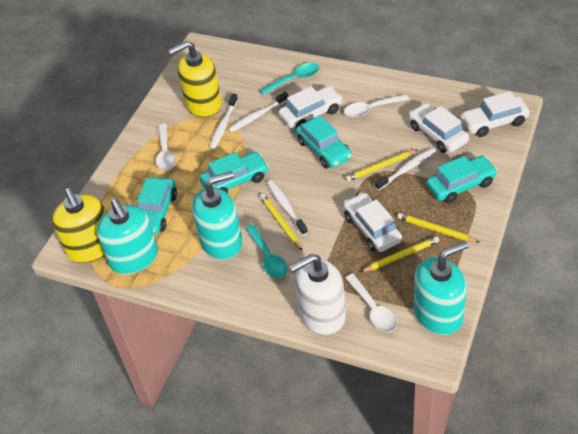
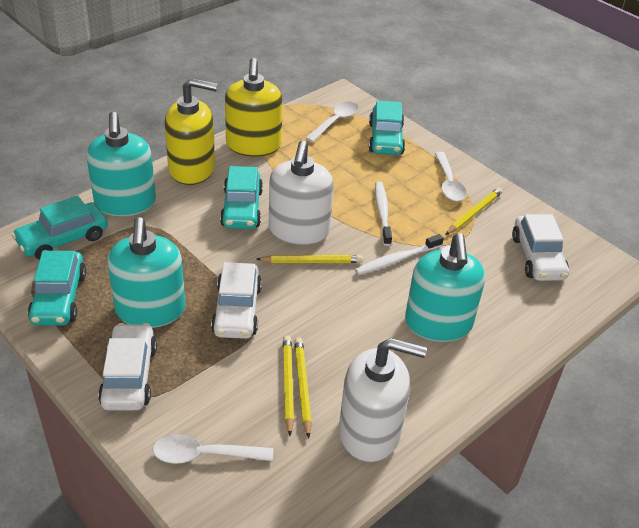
turquoise spoon: [246,224,287,278] [260,63,319,95] = 2 -> none = 0
white car: [279,86,343,128] [343,192,402,252] [408,103,469,153] [460,91,530,137] = 4 -> [98,323,157,410] [211,262,262,339] [512,214,569,281] = 3
white soap dispenser: [289,254,346,335] = 1 -> [269,141,334,245] [339,338,427,462] = 2
white toothbrush: [209,94,238,150] [228,92,289,133] [267,180,308,235] [375,147,436,190] = 4 -> [355,234,444,275] [375,181,392,246] = 2

